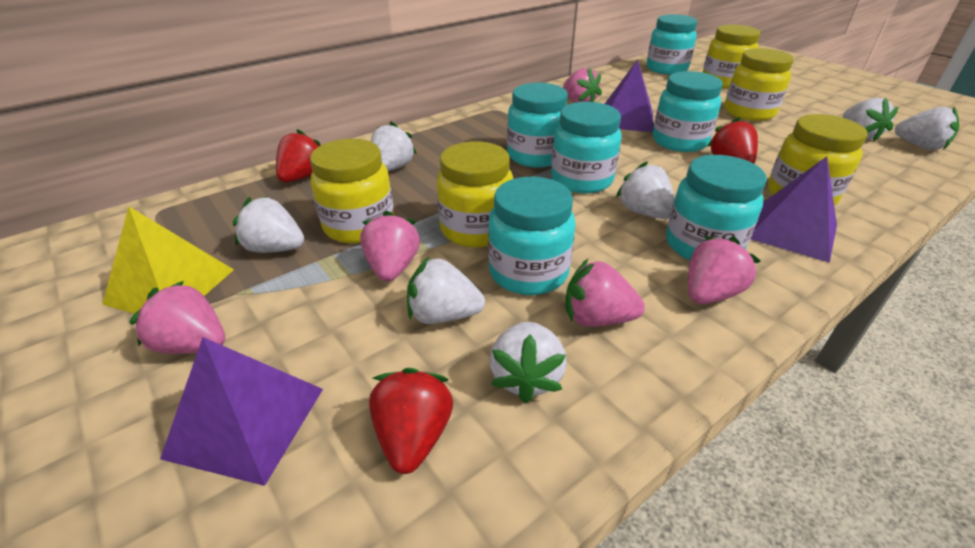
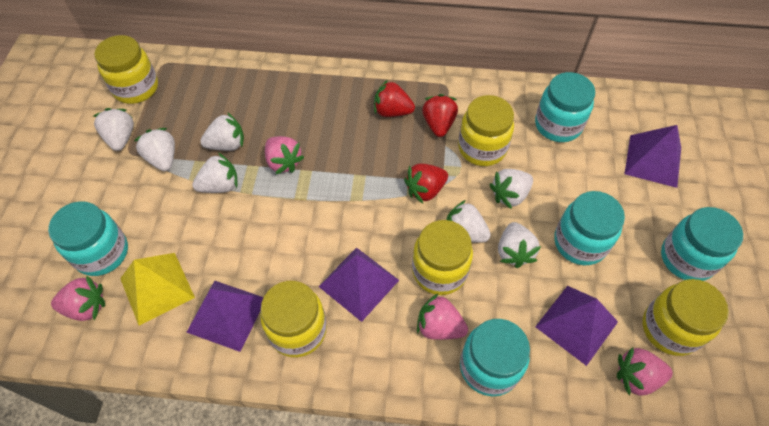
pink strawberry: [129,281,225,354] [360,211,420,282] [563,67,602,103] [566,259,645,327] [688,236,760,304] = 5 -> [51,276,105,321] [265,136,304,174] [417,294,468,340] [617,347,673,396] = 4
purple pyramid: [160,337,323,486] [605,60,654,132] [751,157,837,263] = 3 -> [187,280,264,352] [319,247,399,322] [535,286,618,366] [624,125,681,188] = 4
turquoise jar: [488,177,576,295] [507,83,568,168] [551,102,622,194] [646,14,697,75] [653,71,723,152] [666,155,767,260] = 6 -> [48,201,128,276] [460,319,530,396] [535,72,595,142] [554,191,625,265] [661,207,743,281] = 5

